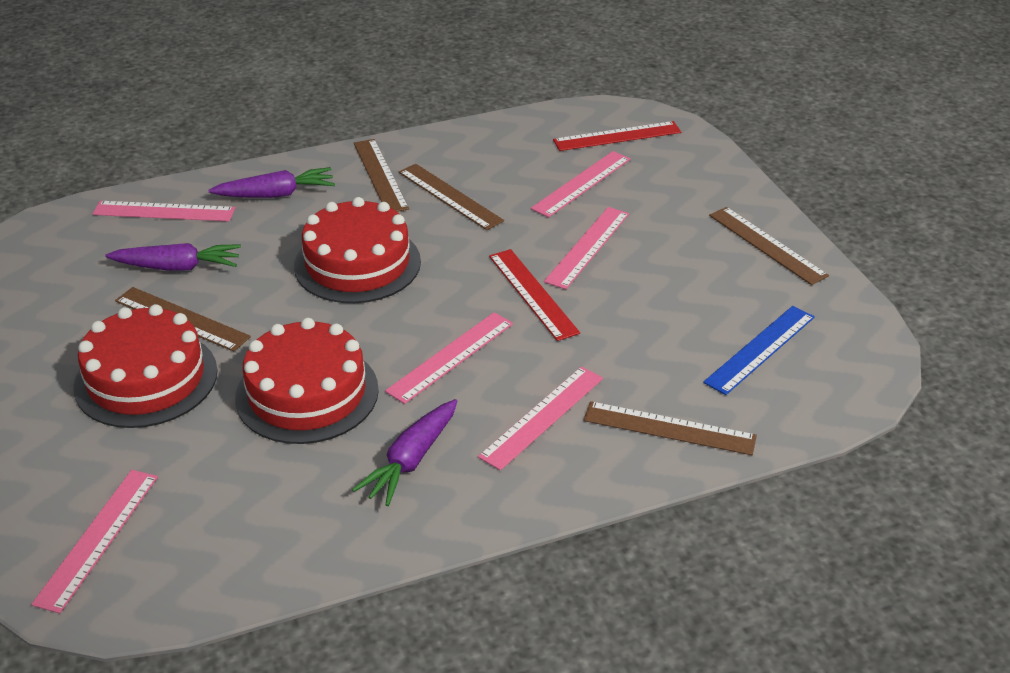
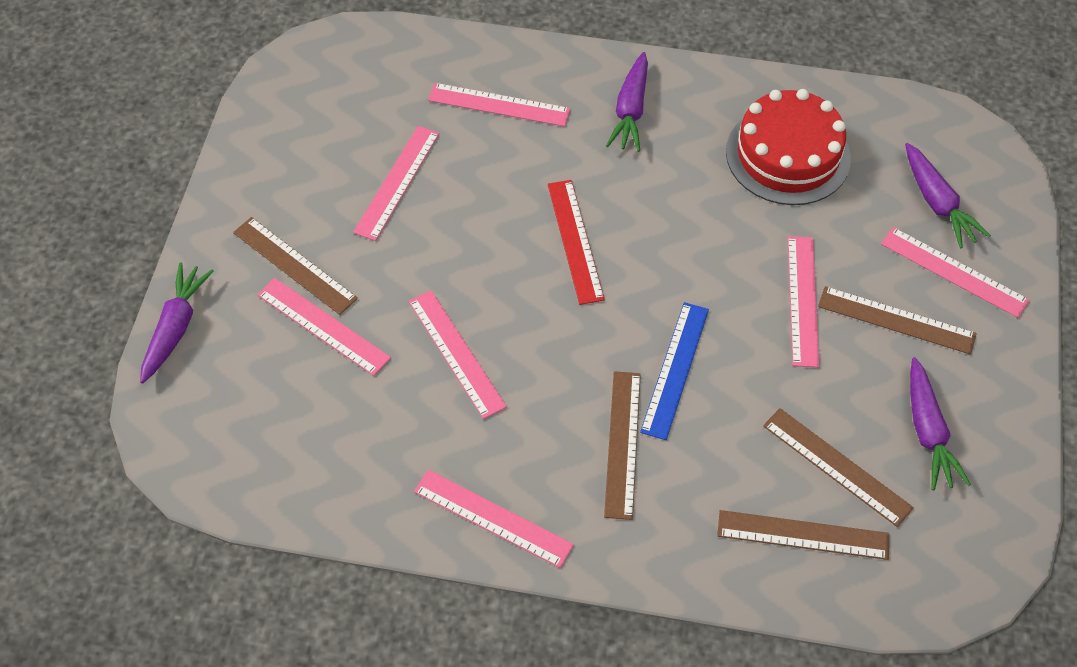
pink ruler: [31,470,158,613] [93,201,235,221] [385,312,513,404] [478,366,603,470] [531,151,631,218] [544,207,629,290] = 6 -> [257,278,391,376] [353,126,439,241] [409,290,507,419] [414,470,574,568] [428,83,570,127] [788,236,819,367] [881,227,1030,318] = 7
purple carrot: [105,243,241,271] [209,167,335,198] [352,399,457,506] = 3 -> [140,262,214,384] [606,52,648,152] [905,143,991,248] [910,357,971,490] = 4
red cake: [73,304,218,428] [235,318,379,444] [294,197,421,303] = 3 -> [726,89,851,205] = 1
red ruler: [489,249,580,341] [553,121,681,151] = 2 -> [548,180,605,305] = 1

